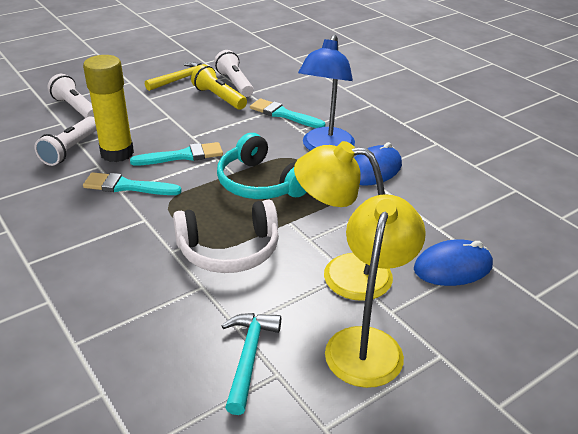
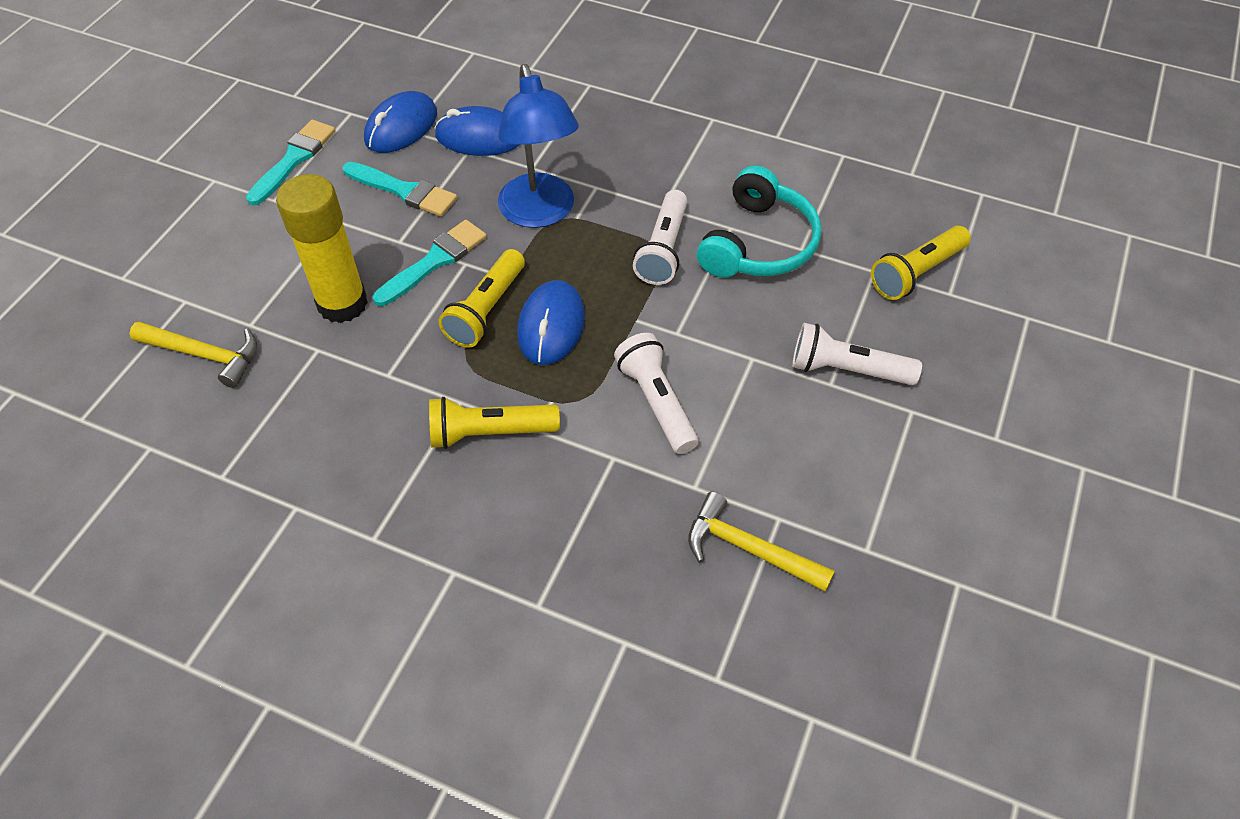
blue mouse: [354,142,402,186] [414,240,493,286] = 2 -> [364,91,437,153] [434,106,519,156] [517,280,585,365] = 3
turquoise hammer: [221,313,281,415] = 1 -> none = 0
white headphones: [173,200,279,273] = 1 -> none = 0
yellow flashlight: [191,64,247,110] = 1 -> [429,397,560,449] [439,249,525,348] [871,226,971,300] = 3
yellow hammer: [145,62,202,91] = 1 -> [130,322,257,388] [688,492,835,592] = 2
yellow lamp: [294,141,393,301] [325,194,426,388] = 2 -> none = 0

